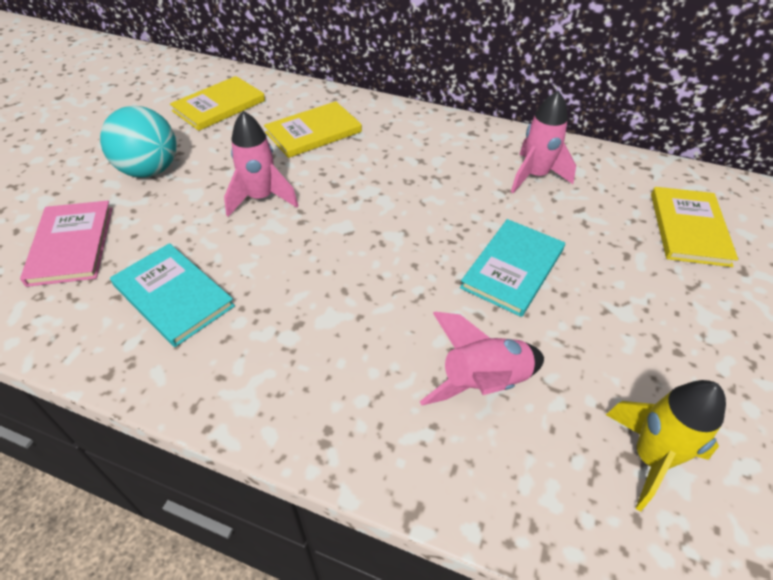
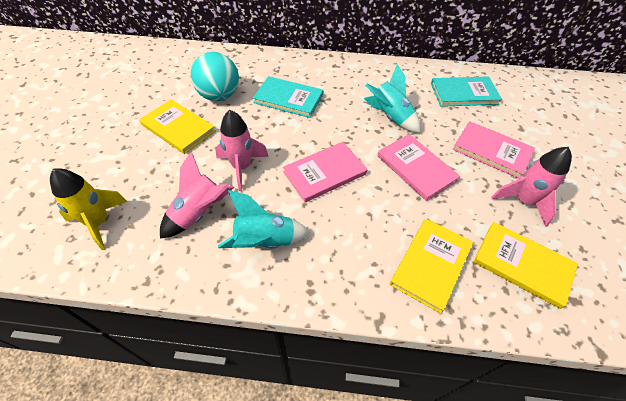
pink book: [20,201,112,287] = 1 -> [283,142,367,202] [377,134,460,201] [453,121,535,179] = 3
turquoise rocket: none = 0 -> [218,190,310,248] [364,64,420,133] = 2

